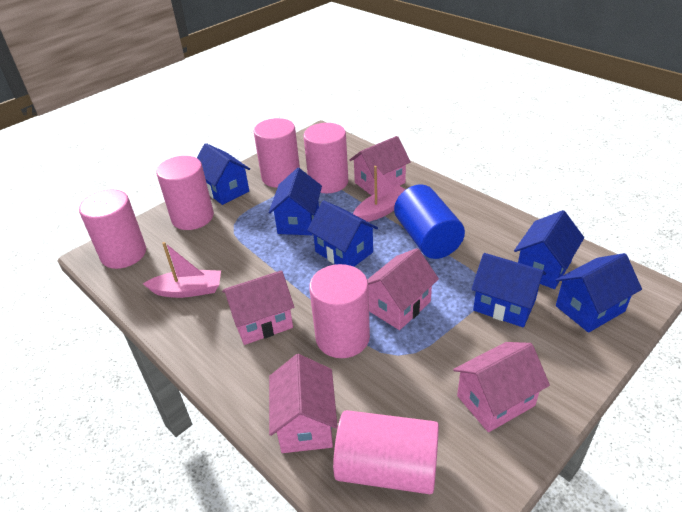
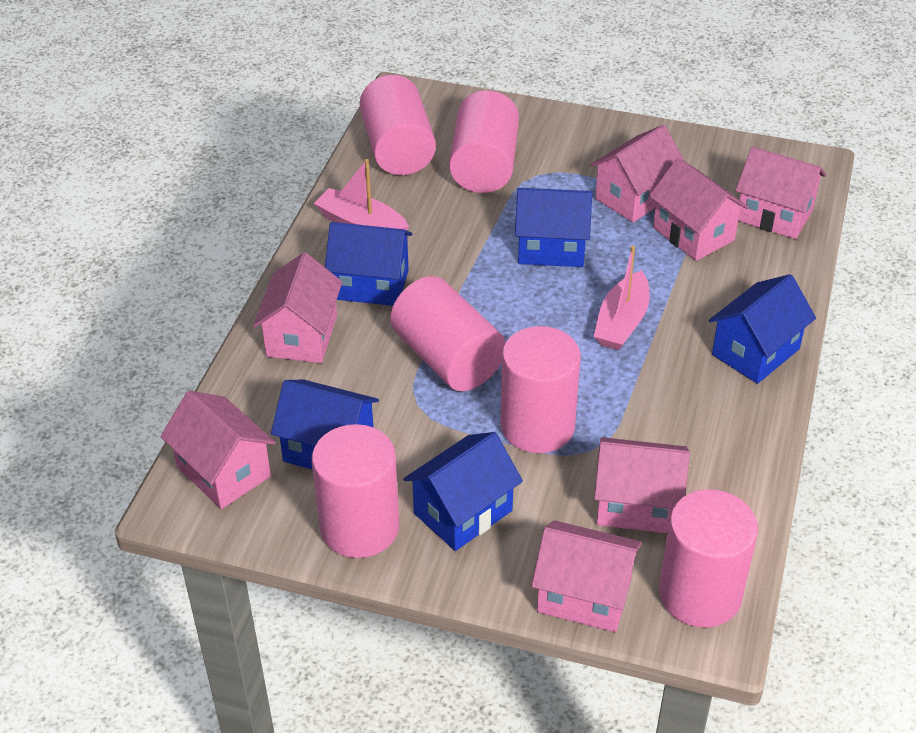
blue cylinder: [394,184,465,259] = 1 -> none = 0
blue house: [197,143,250,205] [269,168,322,235] [307,200,378,267] [471,253,546,328] [514,210,584,289] [556,253,642,333] = 6 -> [271,379,379,470] [325,222,413,306] [403,432,523,551] [515,188,592,267] [709,274,816,384] = 5
pink house: [222,270,294,345] [269,354,338,453] [349,136,411,196] [367,248,439,330] [453,342,550,432] = 5 -> [160,391,276,509] [253,252,342,363] [531,521,642,632] [590,125,684,222] [594,437,690,533] [649,158,748,261] [735,147,826,239] = 7

